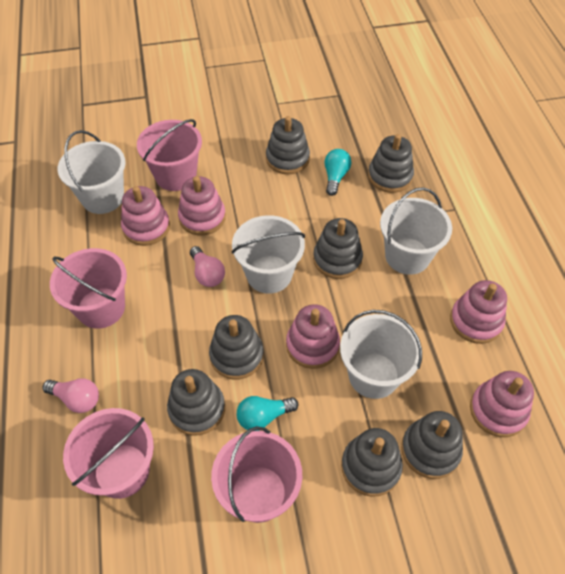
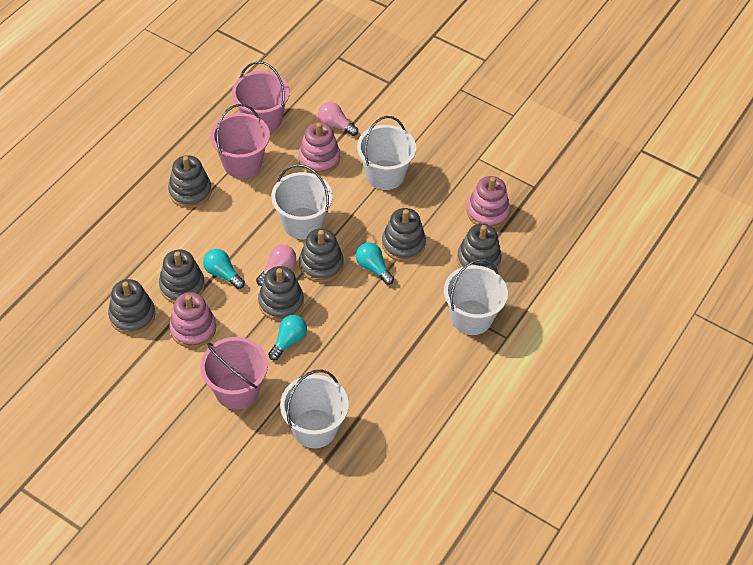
pink bucket: [50,248,127,329] [63,408,154,499] [137,119,202,191] [211,426,302,523] = 4 -> [200,337,268,410] [211,104,270,178] [232,61,290,133] = 3
pink stacking toy: [121,186,170,246] [178,176,226,236] [286,304,340,369] [450,280,507,344] [470,371,534,437] = 5 -> [169,292,216,348] [298,123,340,174] [466,176,510,228] = 3
turquoise light bulb: [236,396,298,431] [324,149,352,196] = 2 -> [203,249,245,289] [268,315,307,360] [356,242,394,285] = 3

